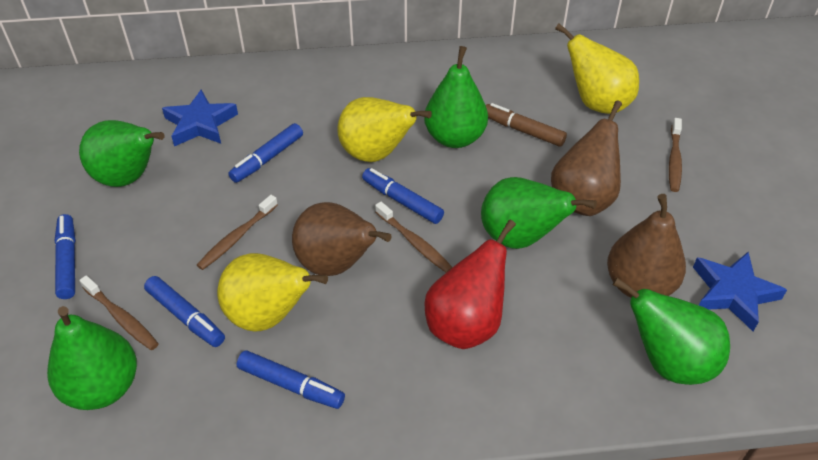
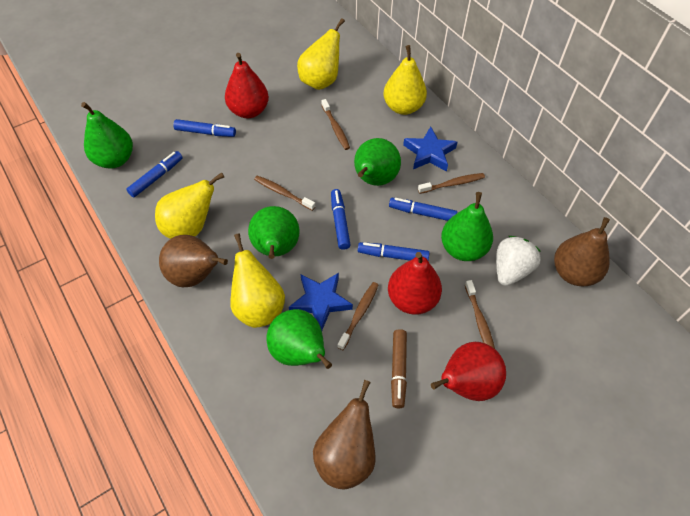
brown toothbrush: [79,275,159,350] [197,195,278,270] [375,201,453,273] [669,118,682,192] = 4 -> [254,176,316,211] [322,99,350,150] [337,282,379,350] [418,173,485,194] [465,280,495,349] = 5
red pear: [424,220,516,349] = 1 -> [225,53,269,118] [388,252,442,315] [431,342,506,401] = 3
white strawberry: none = 0 -> [496,236,541,286] = 1
yellow pear: [217,253,328,332] [337,97,432,162] [555,24,639,114] = 3 -> [155,172,224,239] [230,233,285,328] [297,18,345,90] [384,45,427,115] = 4

